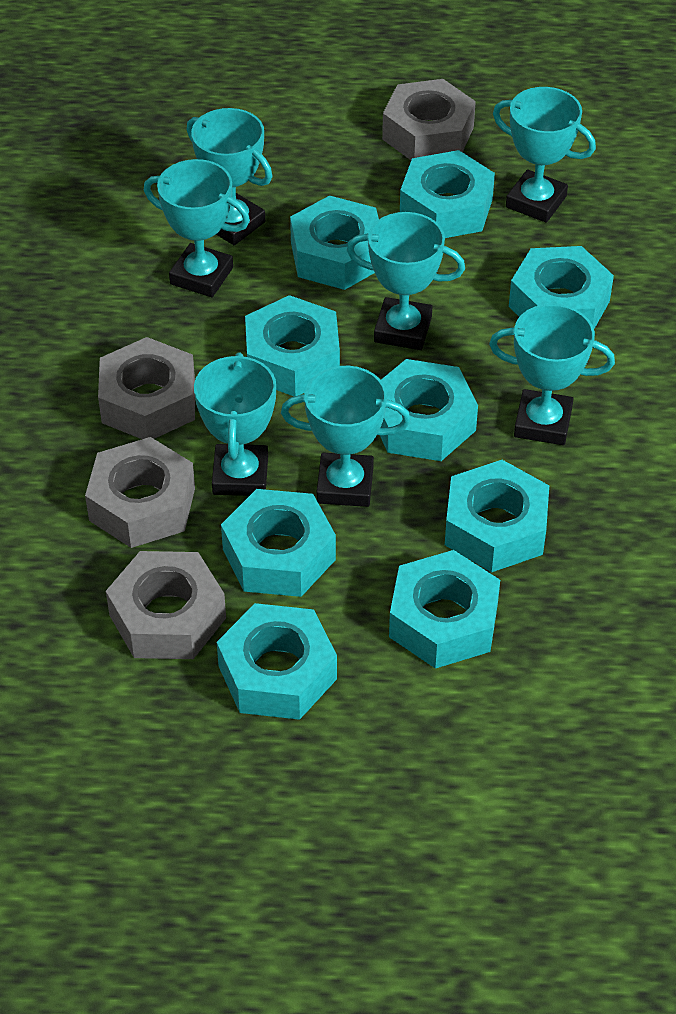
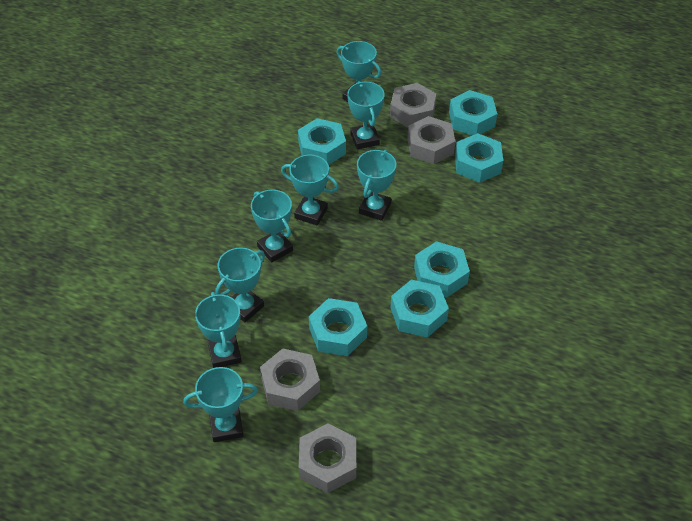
turquoise nut: [217,603,337,720] [221,489,336,597] [245,295,340,396] [290,195,379,290] [380,359,478,461] [389,550,500,669] [400,150,495,238] [445,460,549,572] [509,246,614,329] = 9 -> [298,118,346,165] [309,298,367,356] [391,280,449,338] [414,241,470,298] [449,90,497,135] [455,133,503,183] = 6
turquoise trophy: [144,159,250,297] [187,108,272,245] [194,352,276,496] [281,366,411,507] [347,212,465,350] [489,304,615,445] [493,87,596,223] = 7 -> [183,367,258,442] [195,292,242,368] [215,247,265,322] [251,190,293,263] [281,155,339,226] [337,41,382,102] [347,81,385,149] [357,150,396,221] = 8

